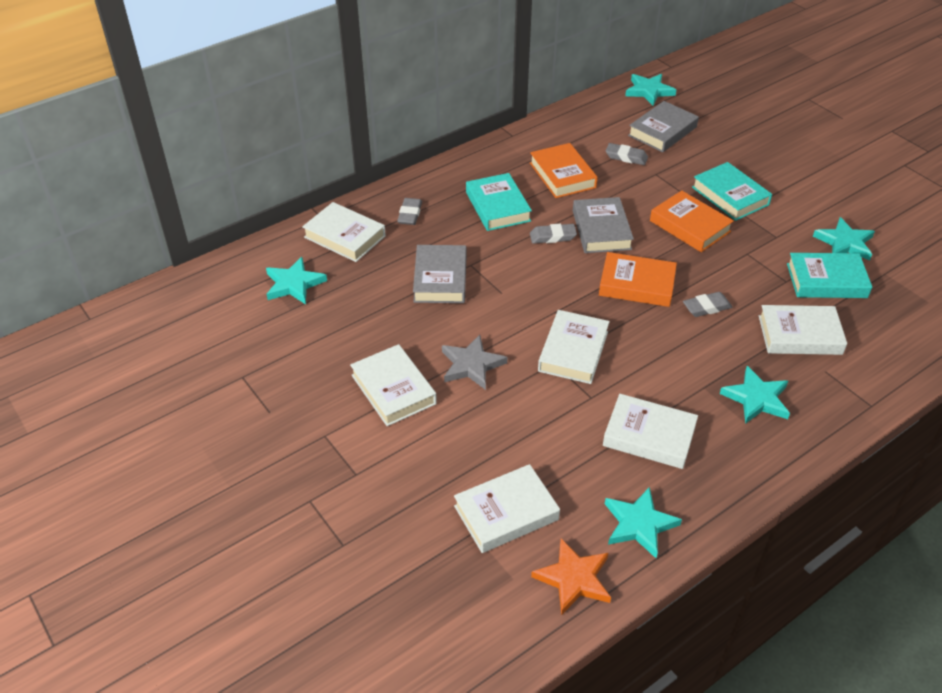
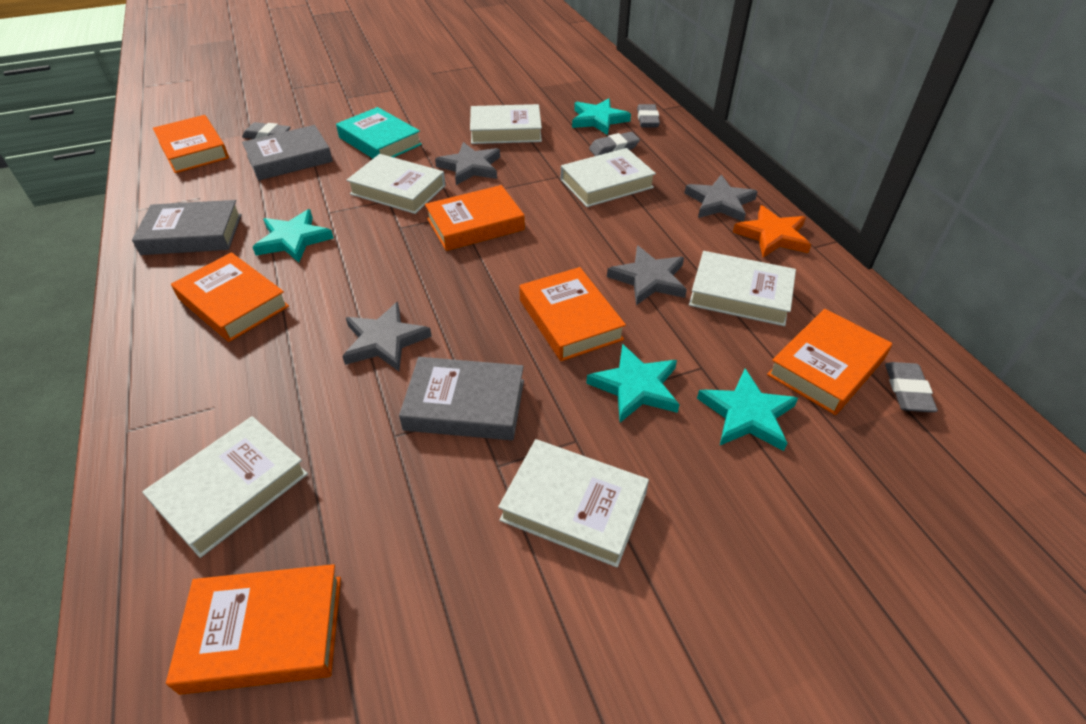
grey star: [442,335,507,390] = 1 -> [342,302,432,371] [435,142,500,185] [607,246,687,305] [685,175,758,222] = 4
orange book: [530,143,598,198] [599,252,677,307] [650,190,734,252] = 3 -> [153,115,229,173] [166,564,341,695] [171,252,289,342] [425,185,525,251] [519,267,626,361] [767,309,892,415] = 6
turquoise book: [466,173,532,231] [692,162,772,221] [787,253,872,298] = 3 -> [336,107,422,159] = 1
turquoise star: [266,257,327,304] [605,487,682,558] [625,74,676,106] [720,366,790,424] [813,217,875,260] = 5 -> [253,209,334,263] [572,98,631,135] [586,344,680,423] [697,369,798,451] = 4

